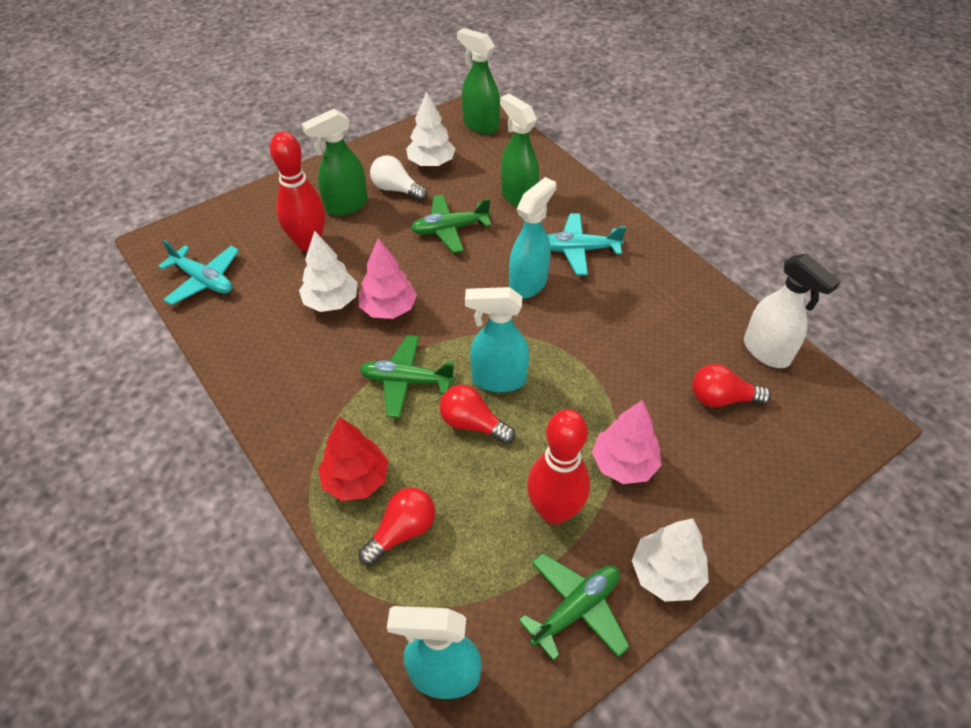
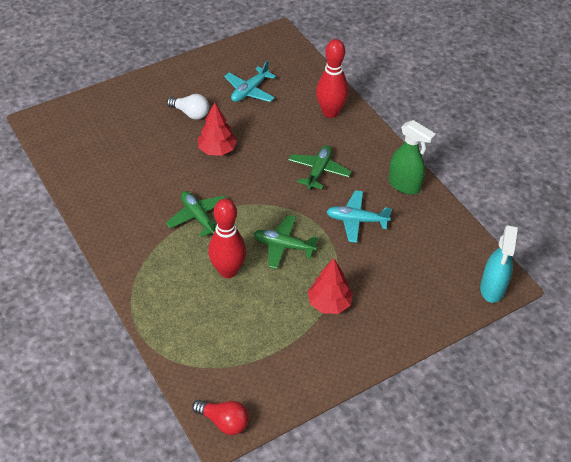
green spray bottle: [302,109,368,216] [457,28,500,134] [500,94,539,207] = 3 -> [388,120,436,195] = 1
pink tree: [359,238,417,319] [592,400,662,484] = 2 -> none = 0
red light bulb: [358,487,435,566] [439,385,515,444] [692,364,771,407] = 3 -> [192,400,249,435] = 1
red tree: [318,417,388,501] = 1 -> [198,102,237,156] [308,258,353,314] = 2
turquoise spray bottle: [387,606,481,699] [465,287,529,392] [509,177,556,299] = 3 -> [480,225,518,303] = 1
white spray bottle: [744,254,841,368] = 1 -> none = 0
white tree: [299,231,358,312] [406,91,456,167] [632,518,709,602] = 3 -> none = 0

